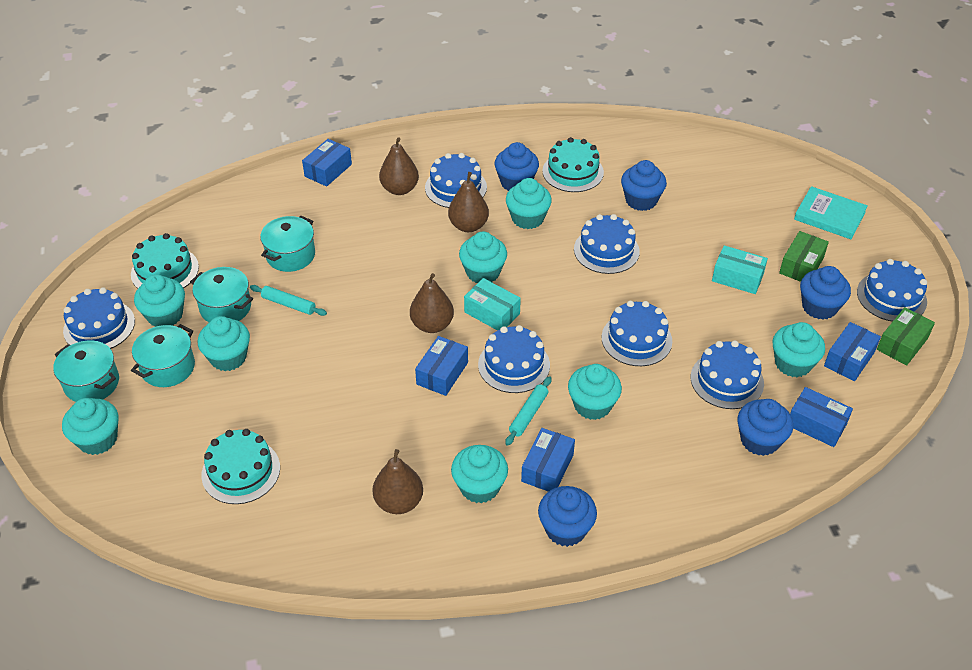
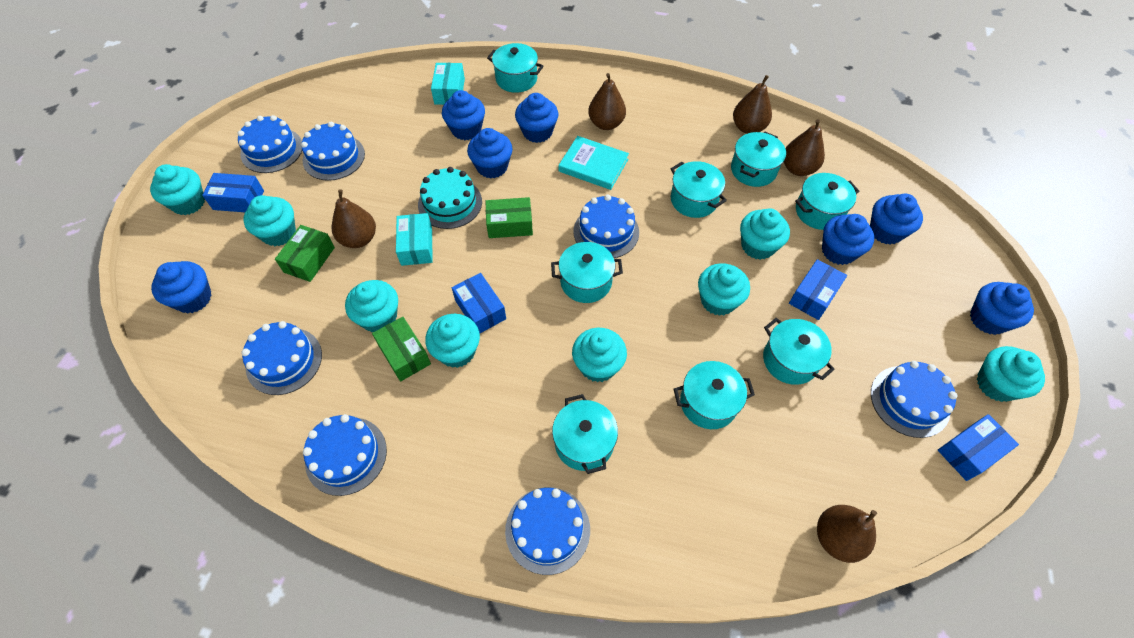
blue box: [302,139,352,187] [415,336,468,396] [521,428,575,492] [790,387,853,447] [824,322,881,381] = 5 -> [202,173,264,212] [452,273,506,333] [789,259,847,320] [938,414,1019,481] = 4
blue cupcake: [494,142,539,191] [538,486,597,547] [621,160,667,211] [738,399,793,456] [800,266,851,320] = 5 -> [151,261,212,313] [442,90,485,140] [467,128,513,179] [515,93,558,143] [822,214,874,265] [870,194,923,245] [970,282,1034,335] = 7
brown pear: [372,449,423,514] [379,137,419,195] [410,273,454,333] [448,172,489,232] = 4 -> [332,189,376,248] [588,73,626,130] [733,75,772,134] [784,119,825,176] [817,505,877,563] = 5
green box: [779,231,829,282] [877,307,935,366] = 2 -> [275,225,335,282] [372,317,431,382] [486,197,533,238] = 3
turquoise cake: [131,233,199,289] [201,429,280,504] [542,137,604,192] = 3 -> [418,167,482,229] = 1
turquoise pot: [53,340,119,402] [131,324,195,387] [190,267,253,322] [260,216,315,272] = 4 -> [487,43,544,93] [551,242,623,303] [552,394,618,474] [671,161,727,218] [673,361,755,429] [731,132,786,187] [763,318,835,385] [795,173,859,230] = 8
turquoise rolling pin: [250,285,327,316] [505,376,552,446] = 2 -> none = 0

